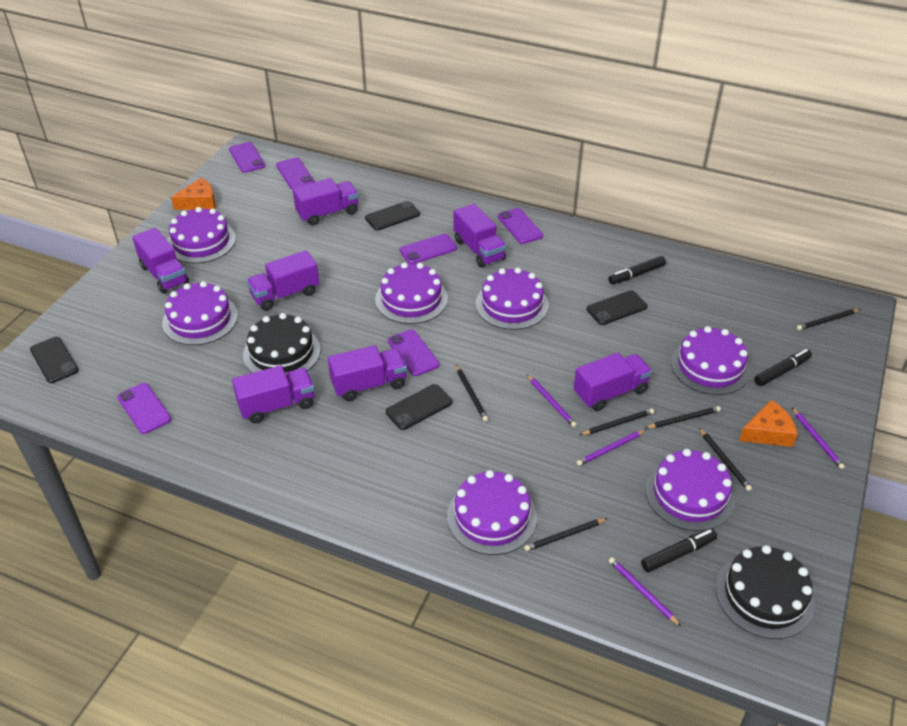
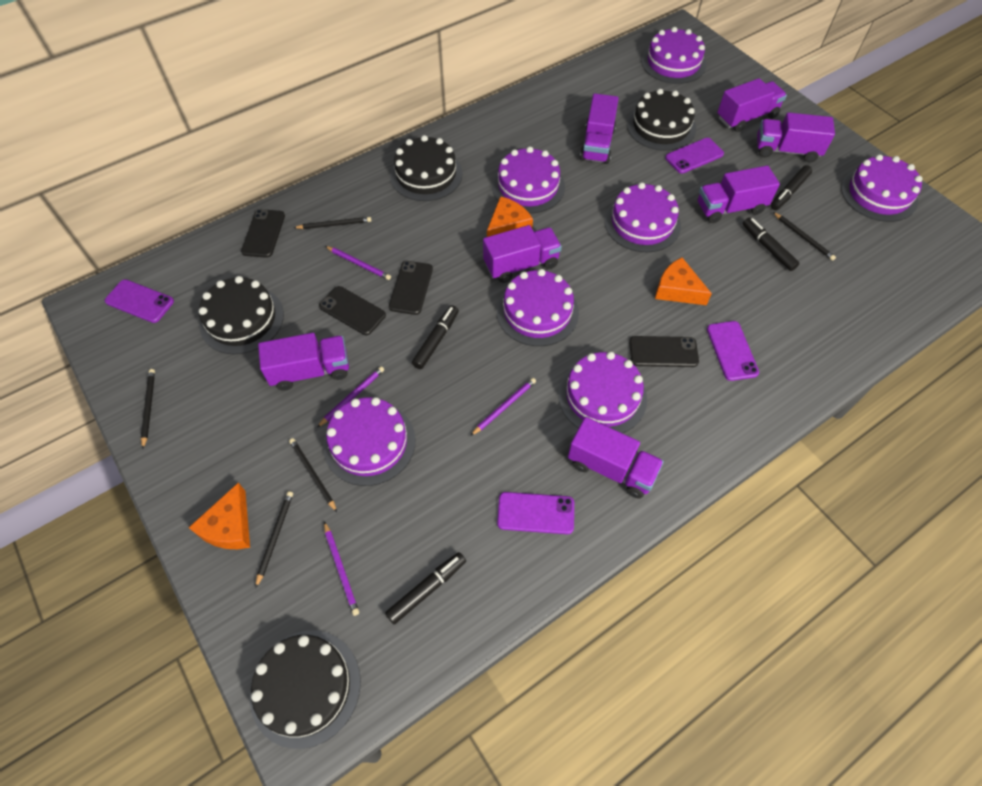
black cake: [243,313,320,374] [716,545,815,639] = 2 -> [199,276,284,354] [250,630,361,749] [390,135,462,201] [627,89,696,151] = 4
black marker: [608,256,666,284] [641,529,717,572] [754,349,812,386] = 3 -> [385,552,466,624] [412,305,459,369] [743,218,800,271] [771,165,812,210] = 4
black pencil: [456,365,488,421] [524,518,608,551] [580,409,654,435] [645,406,721,428] [699,428,752,491] [797,309,860,330] = 6 -> [141,369,155,449] [255,491,293,589] [289,438,337,512] [294,217,372,229] [773,212,836,261] = 5
orange cheese: [171,178,216,210] [739,400,798,447] = 2 -> [188,483,250,549] [487,196,533,237] [655,257,712,305] = 3
purple phone: [117,383,171,434] [229,142,265,173] [276,158,314,189] [388,329,440,376] [400,234,457,264] [498,208,543,244] = 6 -> [105,279,174,323] [497,492,574,534] [665,138,724,174] [707,321,759,381] = 4

